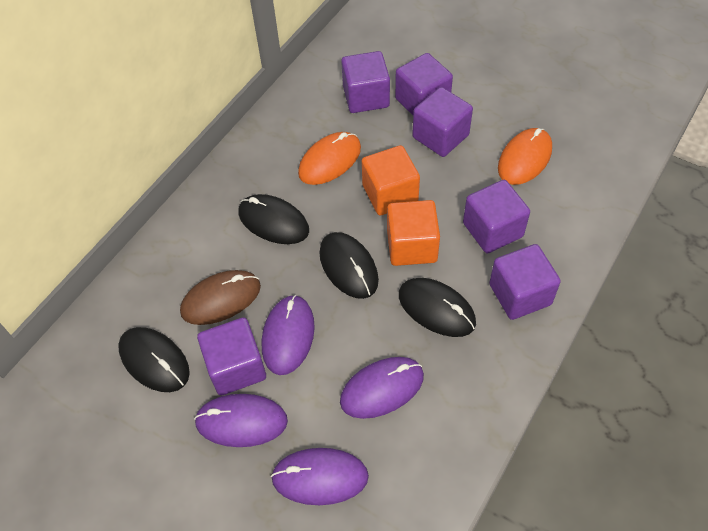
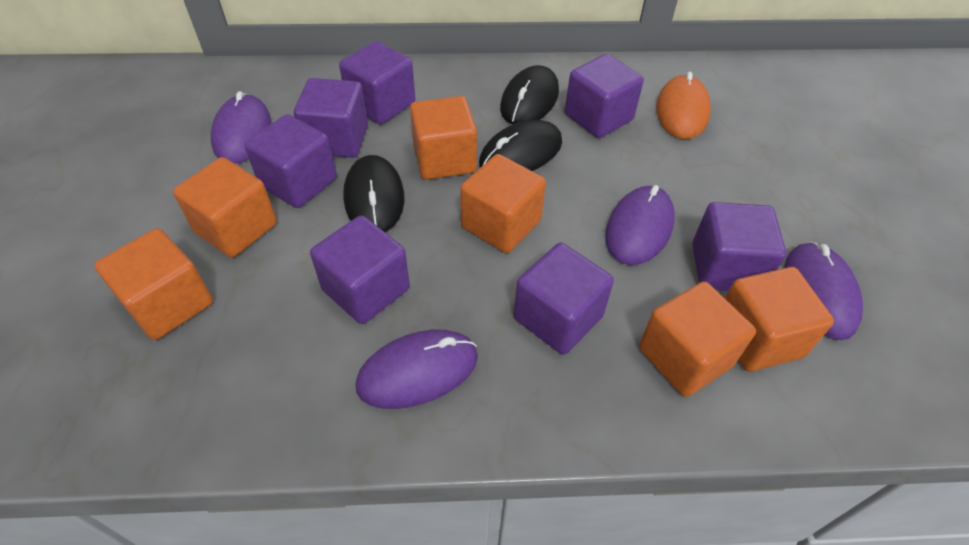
black mouse: [118,327,190,392] [238,194,309,244] [319,232,379,299] [399,278,476,337] = 4 -> [343,155,404,232] [479,120,562,171] [500,65,559,125] = 3
brown mouse: [180,270,261,325] = 1 -> none = 0
orange cube: [362,145,420,215] [387,200,440,266] = 2 -> [94,228,213,340] [173,157,277,258] [410,96,477,180] [460,154,546,253] [639,281,756,397] [725,267,834,372] = 6
orange mouse: [298,132,361,185] [498,128,552,185] = 2 -> [656,72,711,139] = 1
purple cube: [197,317,266,396] [341,51,390,113] [395,53,453,115] [412,87,473,157] [463,180,530,253] [489,244,561,320] = 6 -> [244,114,337,208] [294,78,368,158] [310,215,410,324] [339,41,415,125] [514,243,614,355] [565,54,644,138] [692,202,786,291] = 7

